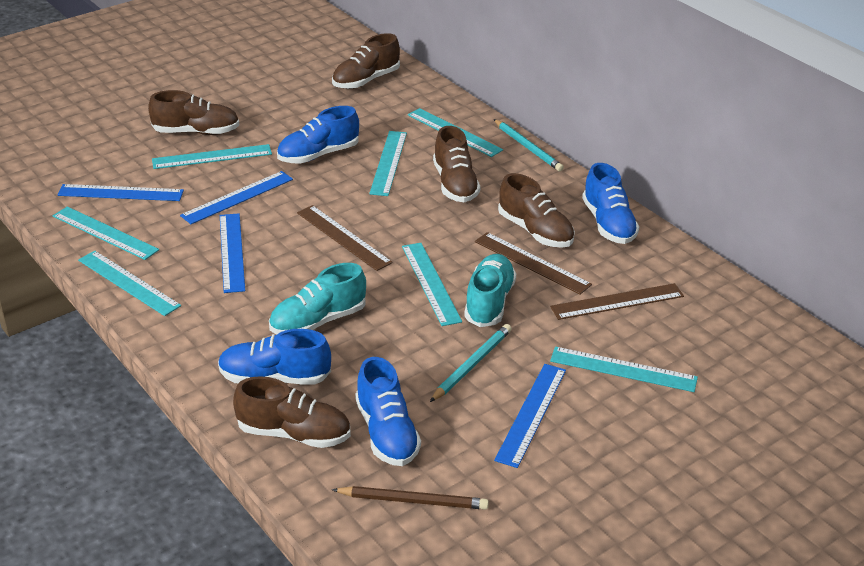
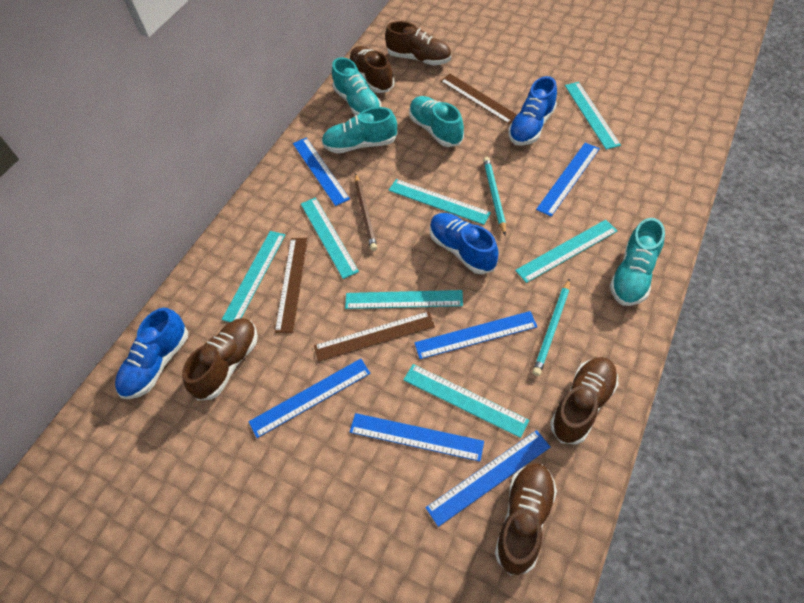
blue ruler: [58,184,184,201] [180,171,293,224] [220,213,245,293] [494,364,566,468] = 4 -> [249,359,370,438] [293,138,350,206] [350,413,484,462] [414,311,537,359] [425,430,550,527] [536,143,600,217] = 6
blue shoe: [218,329,331,385] [277,106,359,163] [355,357,421,466] [582,163,639,244] = 4 -> [115,308,188,399] [430,213,499,274] [508,76,557,146] = 3
turquoise shoe: [269,263,366,334] [464,254,516,327] = 2 -> [322,107,398,154] [332,57,381,115] [409,96,464,147] [610,218,665,306] = 4

